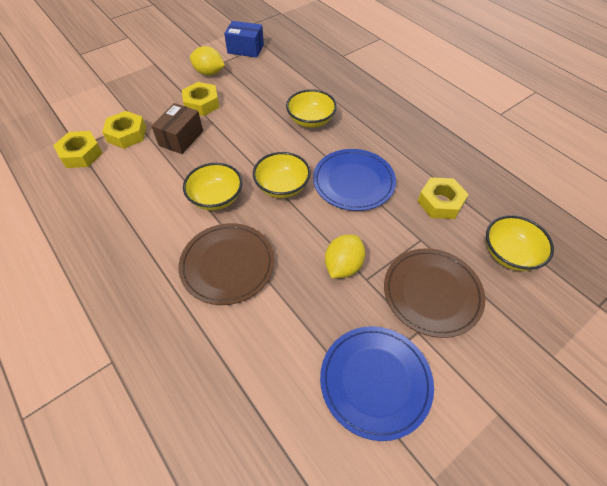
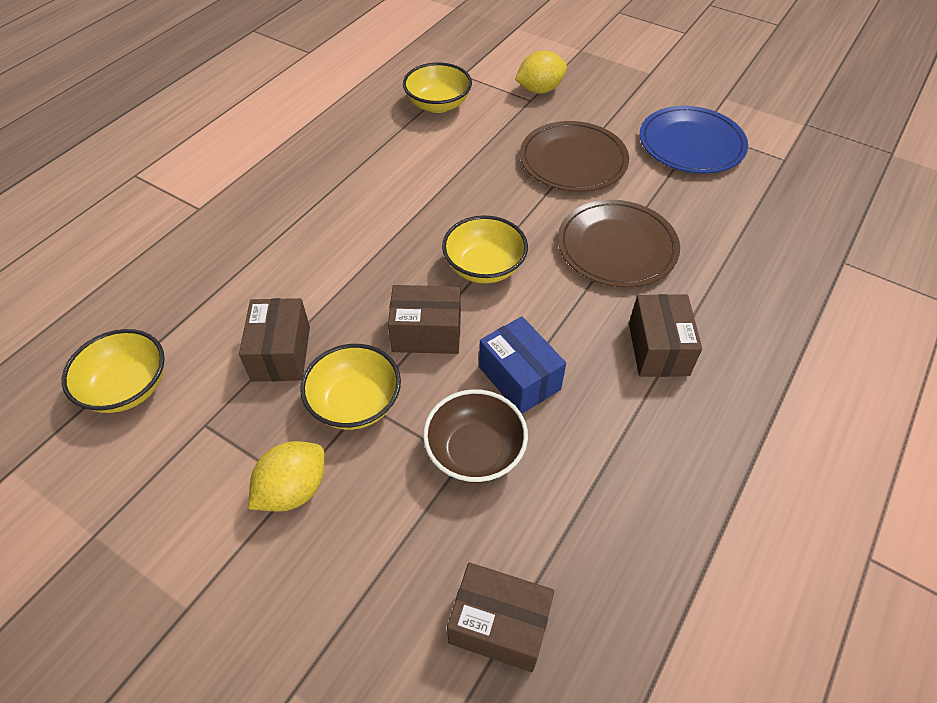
blue plate: [313,149,396,211] [320,326,434,441] = 2 -> [640,106,748,174] = 1
brown bowl: none = 0 -> [423,389,528,483] = 1
brown box: [152,103,203,154] = 1 -> [239,298,310,382] [388,285,461,354] [447,562,555,672] [629,294,702,377] = 4
yellow nut: [53,131,102,168] [102,111,146,149] [182,82,220,116] [417,177,468,219] = 4 -> none = 0

